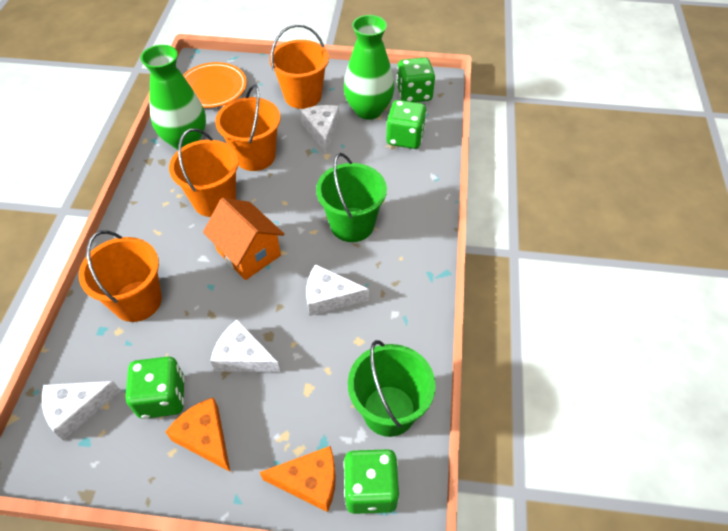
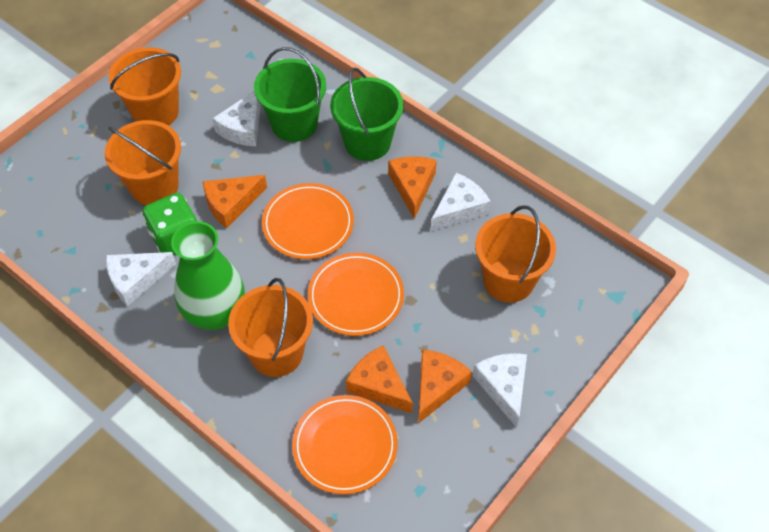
green dice: [126,357,185,419] [343,449,399,514] [386,100,427,149] [396,57,435,102] = 4 -> [142,193,197,255] = 1
green vase: [140,45,206,150] [344,15,395,120] = 2 -> [171,221,245,330] = 1
orange cheese: [166,397,230,472] [260,446,336,512] = 2 -> [203,175,267,228] [346,345,413,413] [388,156,437,219] [418,350,472,424] = 4
orange house: [203,198,284,280] = 1 -> none = 0
orange plate: [183,62,247,108] = 1 -> [262,183,354,259] [292,395,398,494] [308,253,404,336] = 3

